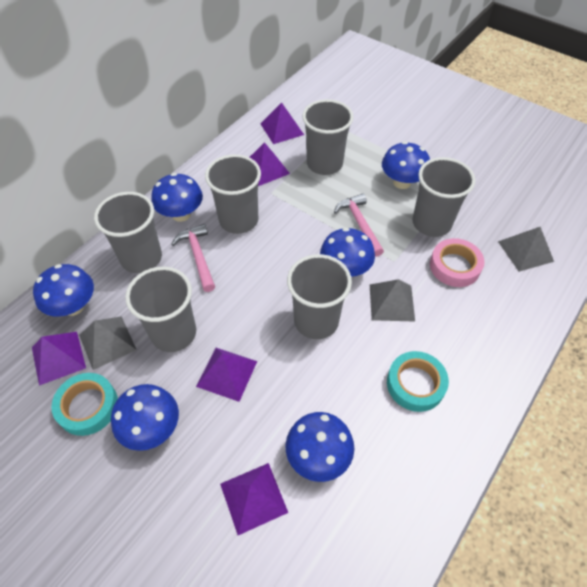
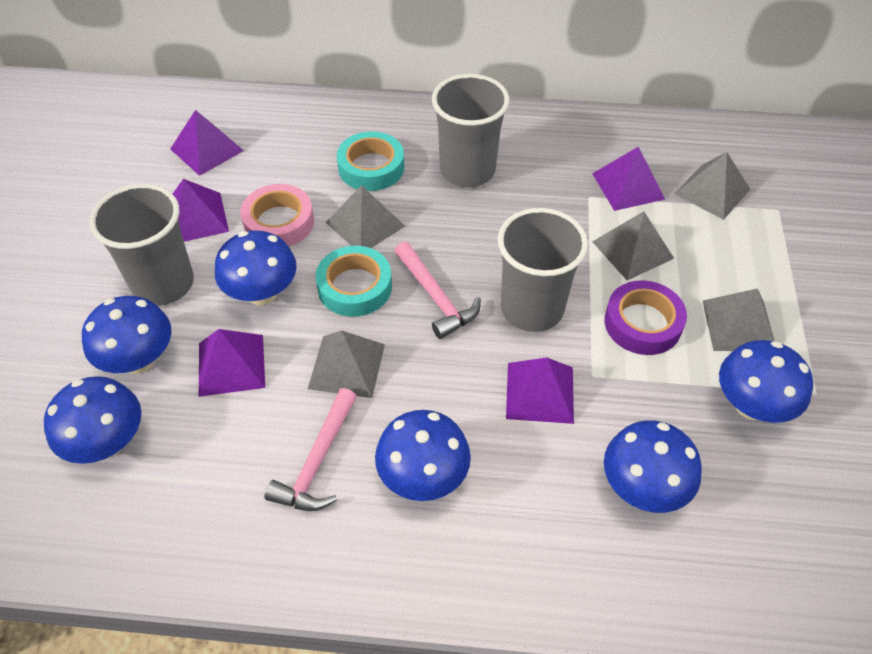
grey cup: [94,192,162,273] [125,267,196,352] [205,154,261,234] [287,254,352,339] [302,99,354,175] [412,157,476,237] = 6 -> [89,184,194,306] [432,74,509,187] [497,208,588,332] = 3
grey pyramid: [79,316,137,370] [370,279,415,322] [498,227,554,272] = 3 -> [308,330,385,398] [326,185,405,248] [592,211,674,280] [675,152,750,220] [703,288,774,351] = 5
purple tape: none = 0 -> [605,280,687,355] = 1

